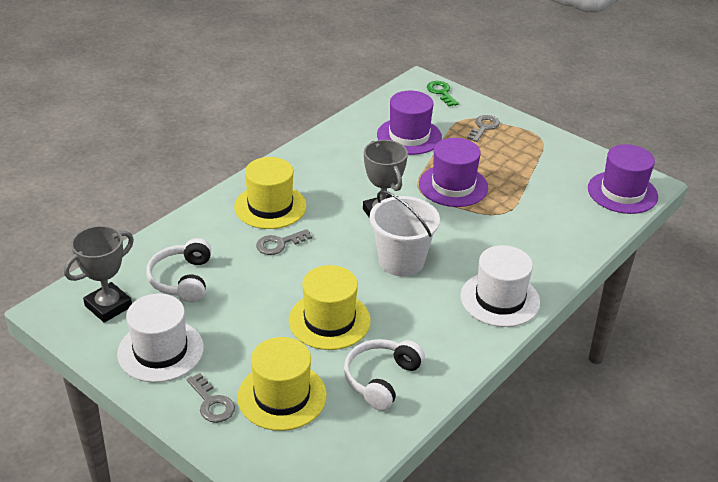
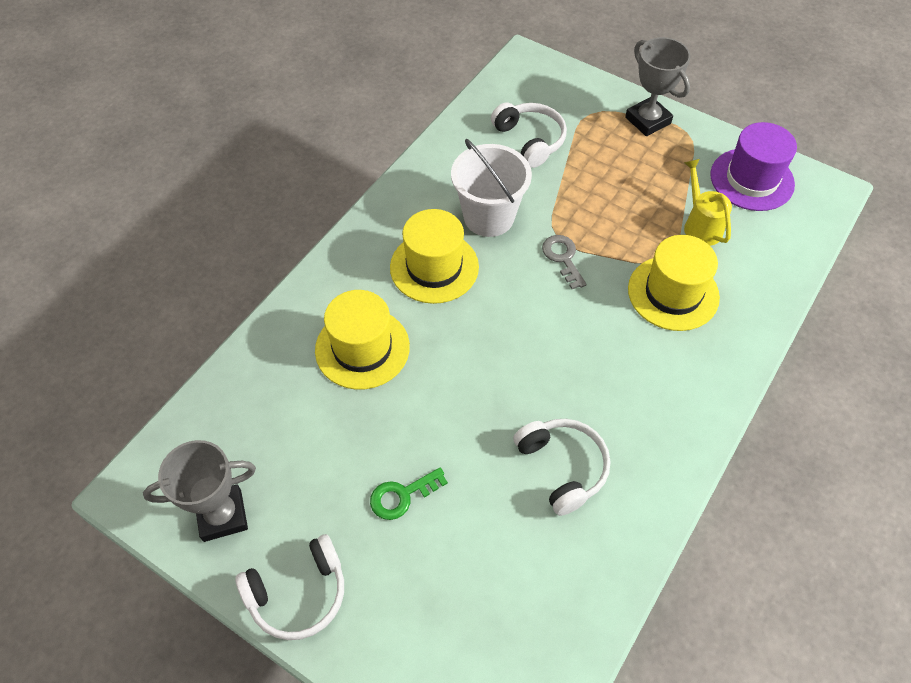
grey key: [187,373,235,423] [256,229,312,255] [467,115,500,142] = 3 -> [542,235,587,289] = 1
purple hat: [377,91,442,155] [419,138,488,207] [588,144,658,214] = 3 -> [710,122,797,211] = 1
white hat: [117,294,204,382] [460,245,540,327] = 2 -> none = 0
white headphones: [146,238,211,303] [344,339,425,411] = 2 -> [235,534,344,640] [491,102,567,168] [513,419,610,516] = 3
yellow watering can: none = 0 -> [684,159,732,246] = 1

